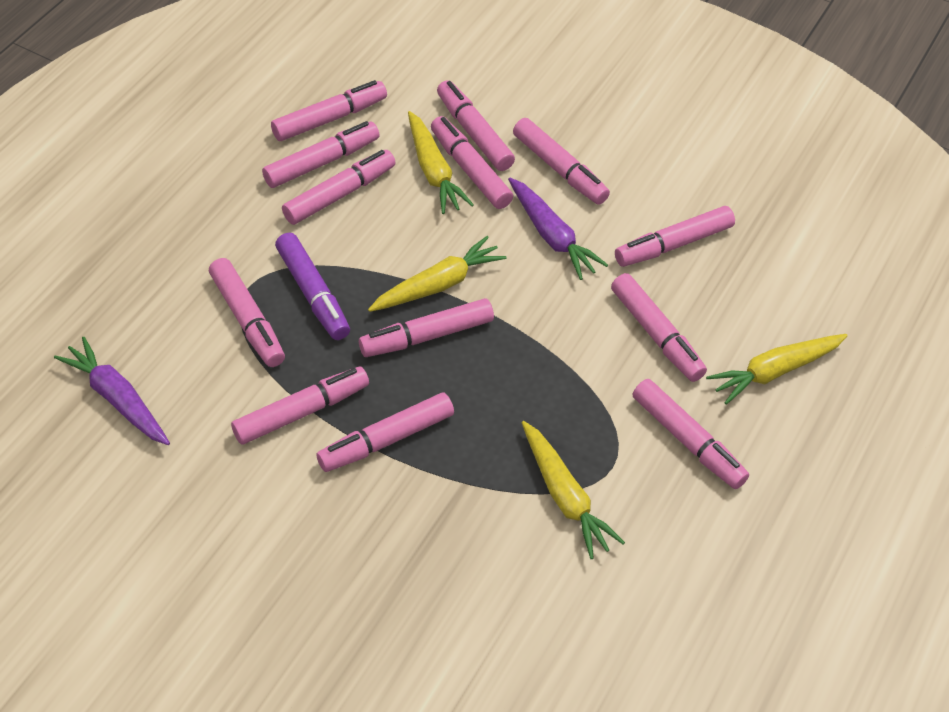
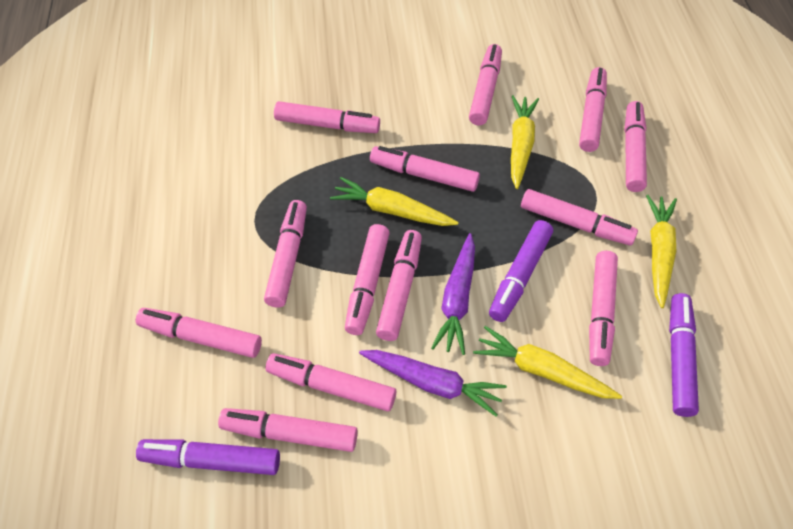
purple marker: [275,233,350,340] = 1 -> [136,439,280,475] [489,220,553,322] [669,293,699,417] = 3

